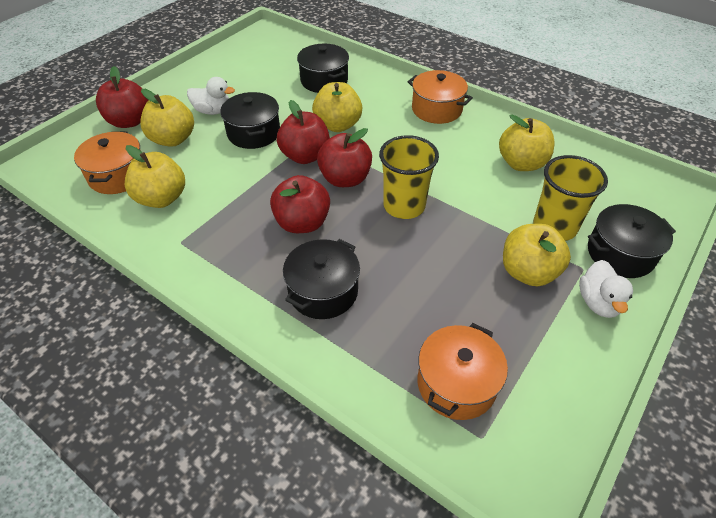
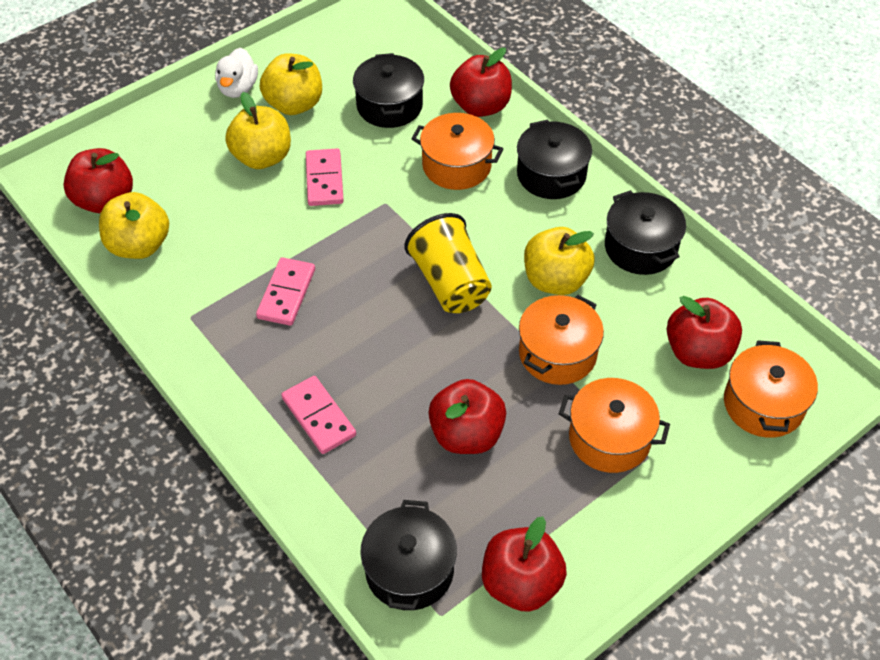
orange pot: [74,131,141,194] [408,70,473,124] [417,323,508,420] = 3 -> [411,113,503,190] [519,295,604,385] [559,378,670,473] [724,340,818,438] = 4
pink domino: none = 0 -> [256,257,315,326] [281,376,356,454] [306,148,344,206] = 3
red apple: [96,66,149,128] [270,175,330,233] [277,100,330,164] [317,128,372,187] = 4 -> [63,148,133,213] [428,379,506,454] [450,48,512,117] [482,516,567,612] [667,296,742,369] = 5
white duck: [187,77,235,115] [579,260,633,318] = 2 -> [215,48,258,98] = 1
yellow apple: [125,145,185,208] [140,89,194,147] [312,82,362,132] [499,115,555,171] [503,224,571,286] = 5 -> [99,192,169,259] [225,92,291,169] [260,53,322,115] [524,227,595,295] = 4
yellow cup: [379,135,439,219] [533,155,608,241] = 2 -> [404,213,492,313] = 1

